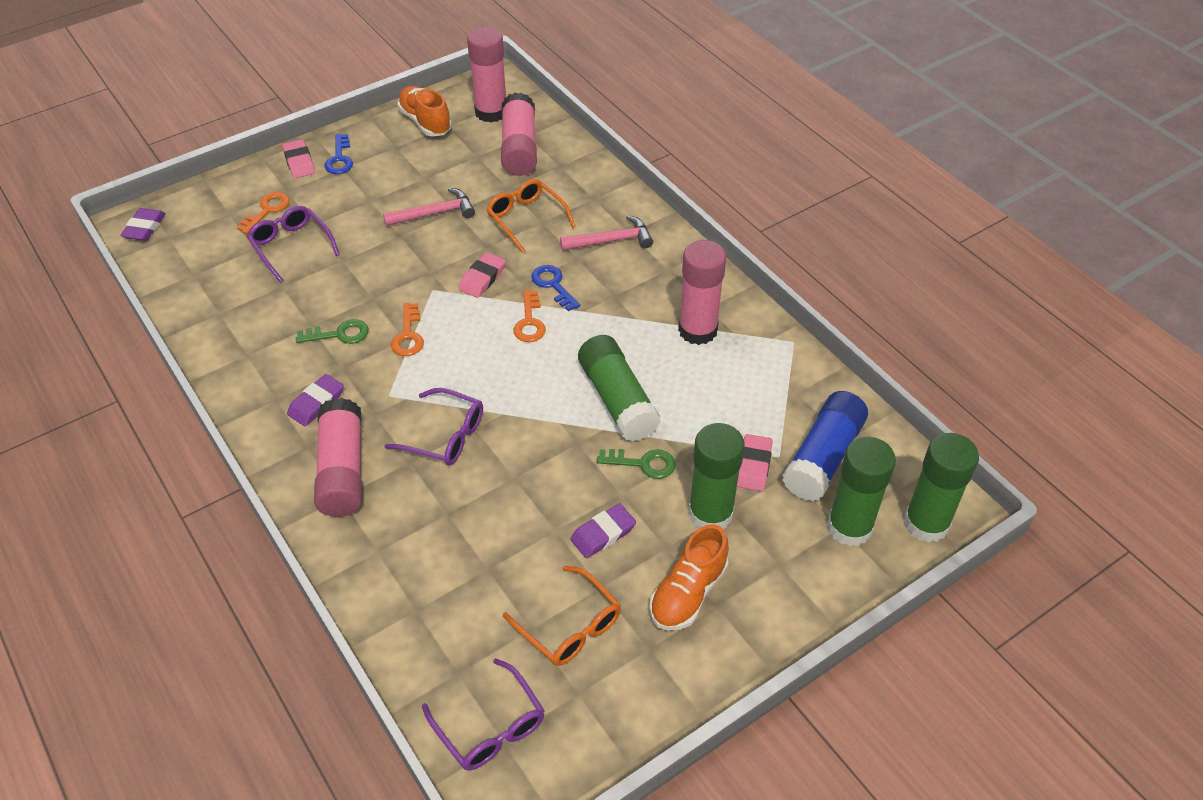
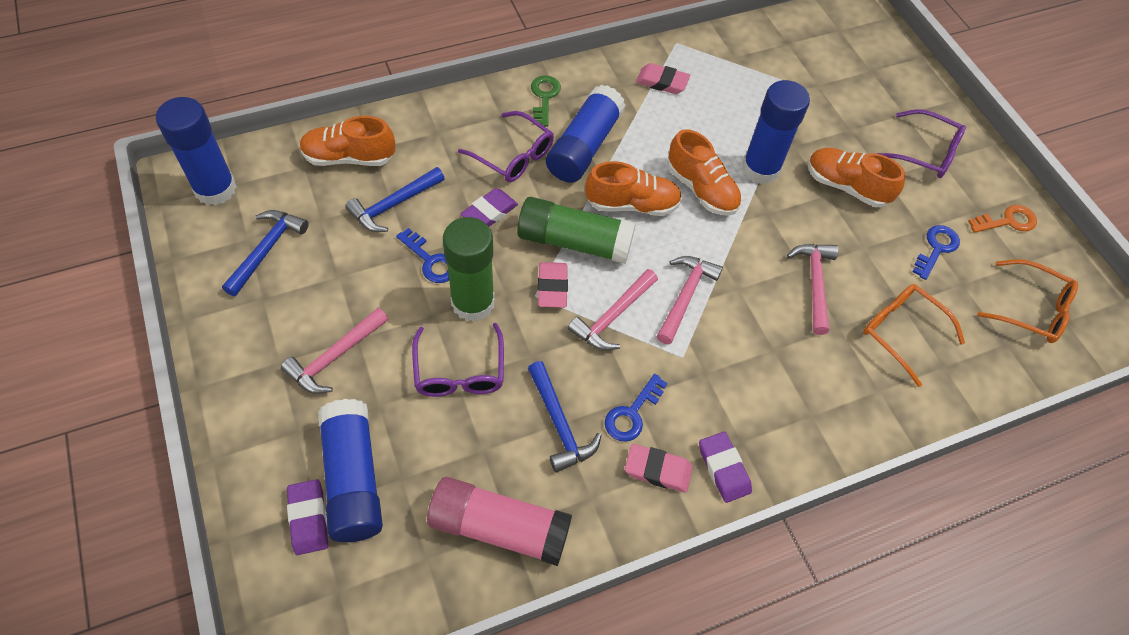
blue glue stick: [782,391,868,501] = 1 -> [156,97,237,205] [318,399,383,542] [546,85,626,183] [742,80,810,184] = 4
blue hammer: none = 0 -> [222,210,309,296] [345,167,445,232] [528,361,602,473] = 3
blue key: [324,134,353,174] [531,265,580,311] = 2 -> [396,228,449,283] [605,374,668,442] [913,225,960,280] = 3
green glue stick: [578,335,661,442] [688,423,745,529] [827,437,896,547] [904,433,979,543] = 4 -> [443,217,495,321] [517,197,636,264] = 2
green key: [296,319,369,344] [596,449,676,479] = 2 -> [531,75,561,127] = 1
orange key: [237,192,290,234] [391,303,424,356] [513,290,546,342] = 3 -> [968,205,1037,233] = 1
orange shoe: [397,86,452,136] [650,524,729,630] = 2 -> [300,116,396,166] [585,161,682,216] [668,129,742,216] [808,148,905,207] = 4
pink glue stick: [314,398,362,517] [467,27,506,123] [501,92,537,176] [678,240,727,345] = 4 -> [427,477,572,566] = 1
pink hammer: [383,188,475,226] [560,215,653,251] = 2 -> [281,308,388,394] [568,269,658,351] [657,256,723,344] [787,244,838,335] = 4

